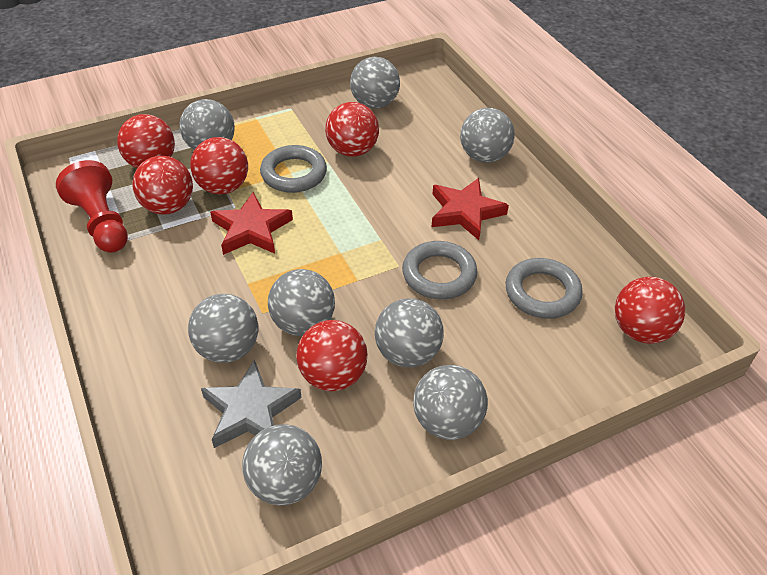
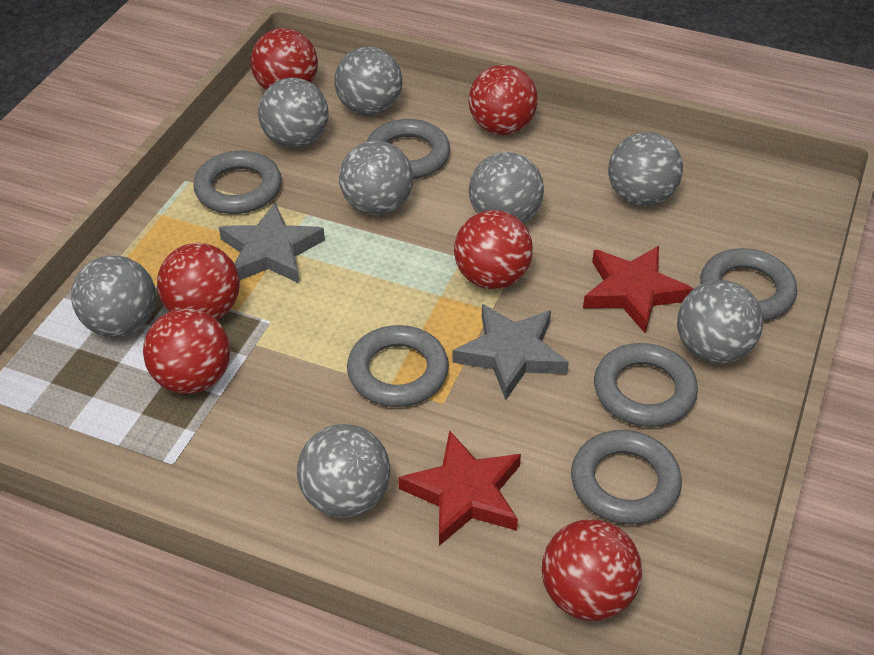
grey ring: [260,145,327,193] [402,241,478,299] [506,258,583,319] = 3 -> [193,151,282,214] [347,325,449,407] [367,119,450,179] [571,430,682,525] [594,343,698,427] [700,248,797,321] = 6
grey star: [201,360,301,448] = 1 -> [219,203,325,283] [452,304,569,400] = 2
red pawn: [56,160,128,253] = 1 -> none = 0

